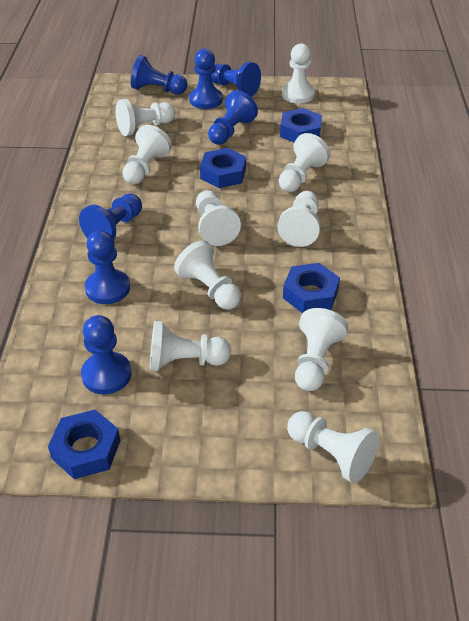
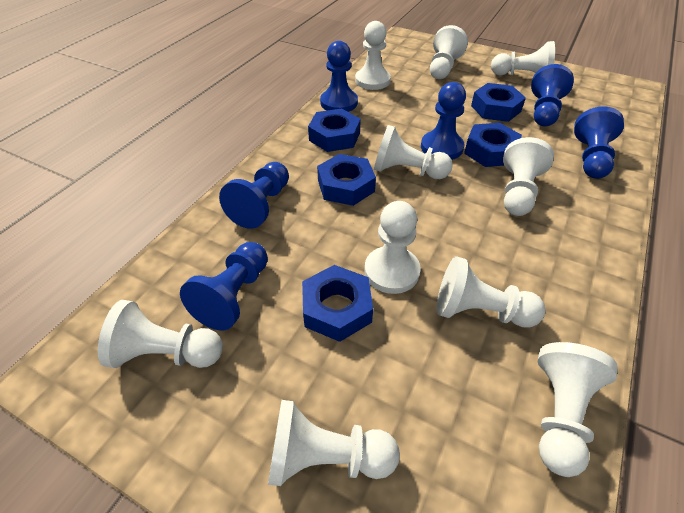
blue nut: [48,410,120,479] [200,148,246,188] [280,108,322,143] [283,263,340,313] = 4 -> [302,265,373,342] [308,109,361,152] [317,154,376,206] [464,123,522,167] [471,83,526,122] = 5
blue pawn: [79,193,142,239] [81,315,132,394] [85,230,130,304] [131,55,188,95] [189,49,223,109] [208,90,258,145] [211,62,261,97] = 7 -> [180,242,268,330] [219,162,289,229] [320,41,358,112] [421,82,466,160] [531,64,574,126] [574,106,624,179] = 6

